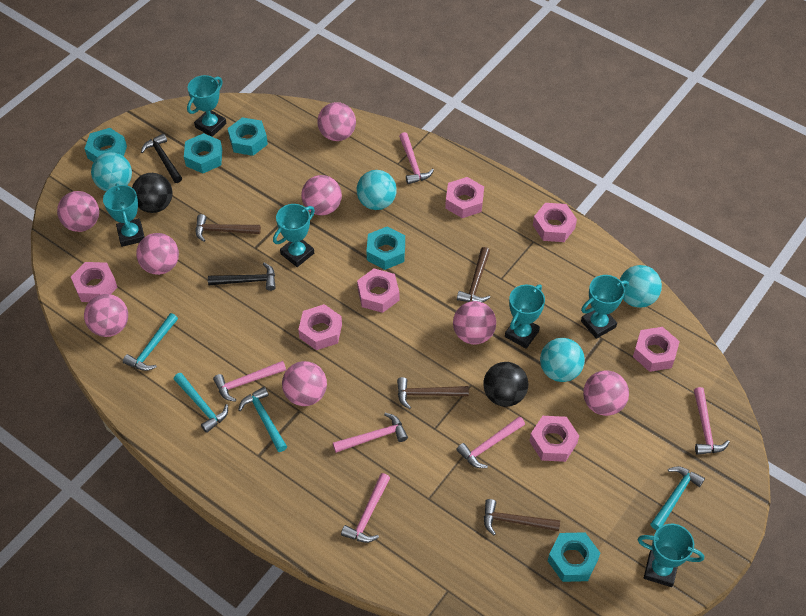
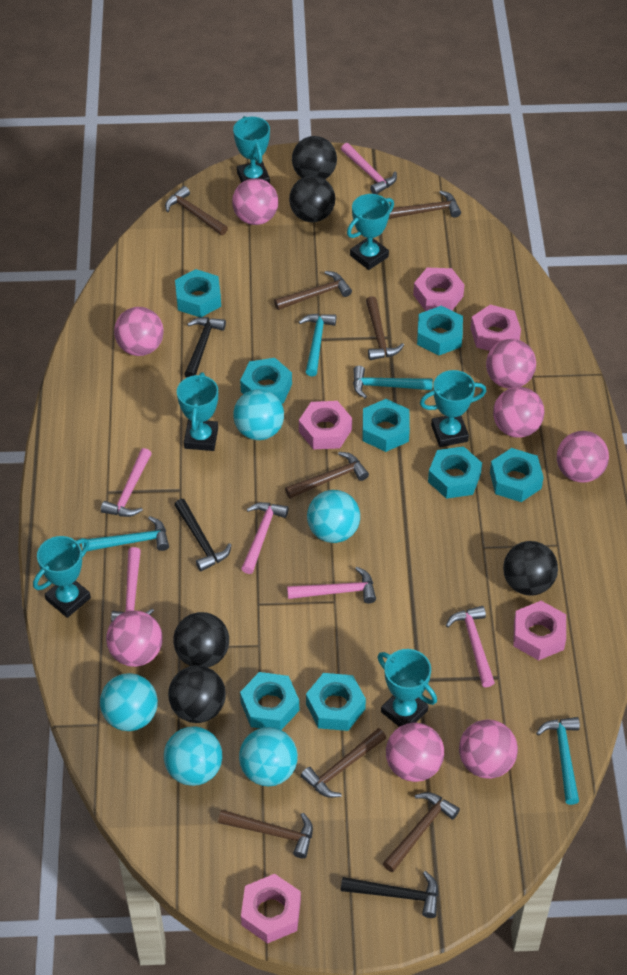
black ball: [132,173,173,213] [483,362,528,407] = 2 -> [168,665,226,723] [173,612,229,668] [289,176,335,222] [292,136,337,179] [503,541,558,595] = 5
black hammer: [141,133,182,183] [208,263,276,291] = 2 -> [174,499,231,571] [184,317,226,378] [341,871,438,918] = 3
brown hammer: [195,214,261,242] [397,377,469,409] [457,247,490,302] [484,499,560,536] = 4 -> [165,186,228,235] [218,810,313,859] [274,271,352,310] [285,452,369,499] [301,728,386,798] [366,296,404,360] [383,792,460,872] [389,191,461,219] = 8
pink nut: [71,262,118,302] [298,304,342,350] [357,269,399,313] [445,177,484,218] [529,416,579,462] [533,203,577,242] [633,327,680,372] = 7 -> [241,874,301,944] [299,401,352,449] [413,268,465,311] [470,305,521,351] [513,601,566,661] = 5
turquoise ball: [91,152,132,191] [357,170,397,210] [540,338,585,382] [620,265,662,308] = 4 -> [100,673,158,731] [164,726,222,786] [233,389,284,440] [239,727,298,786] [307,490,360,543] = 5
turquoise nut: [84,128,127,162] [184,133,222,173] [228,117,268,156] [366,226,405,270] [548,532,600,582] = 5 -> [175,269,221,317] [240,358,292,404] [240,672,299,730] [306,673,366,731] [363,399,410,452] [417,306,463,355] [428,446,482,499] [490,448,544,502] = 8

